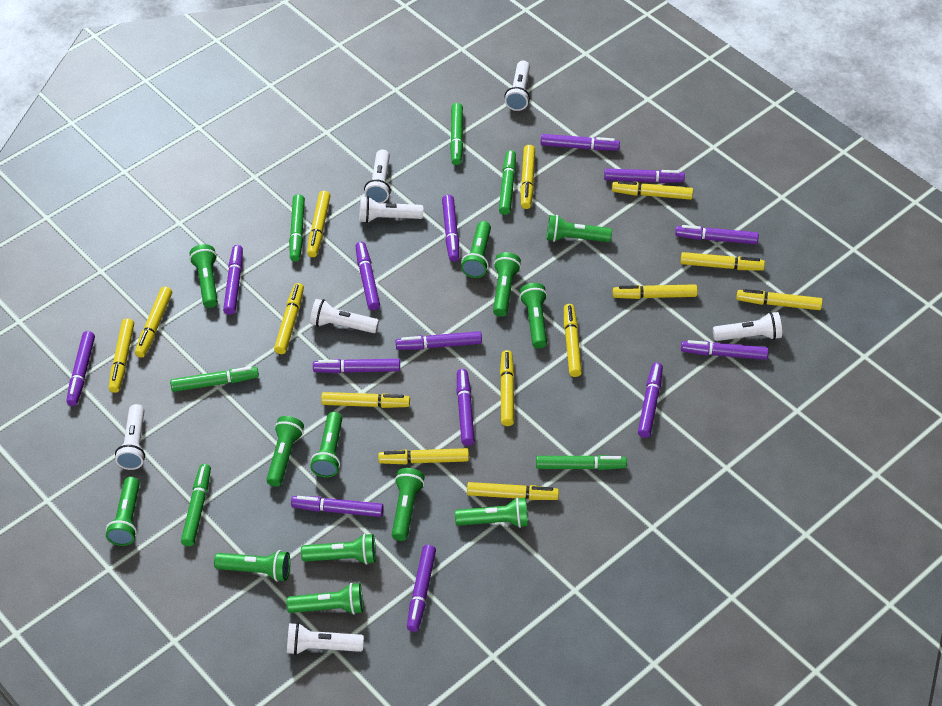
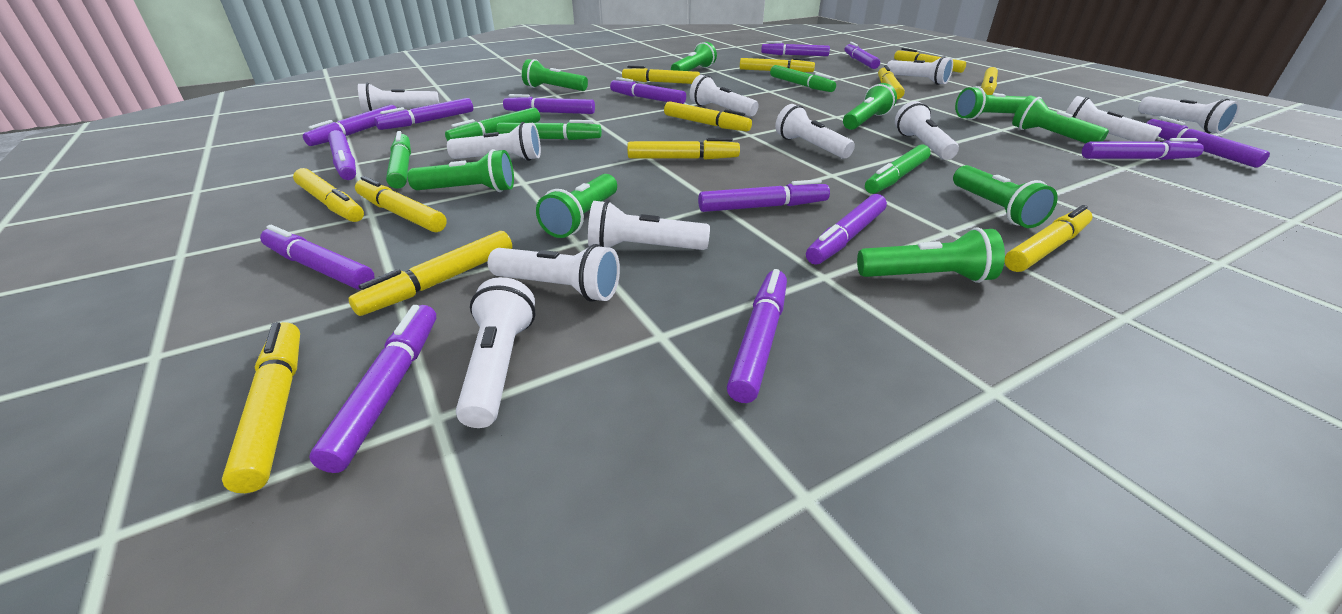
green flashlight: [106,477,140,546] [189,244,218,308] [214,550,290,582] [266,416,304,487] [286,583,363,614] [301,533,376,565] [310,412,342,477] [392,468,425,541] [455,497,528,528] [461,221,491,278] [493,252,521,317] [519,283,547,348] [547,215,612,242] = 13 -> [407,149,514,192] [522,59,588,91] [536,174,617,238] [671,42,717,71] [843,83,897,130] [857,227,1005,283] [953,165,1058,228] [955,86,1026,120] [1012,95,1109,143] = 9
green marker: [170,366,259,392] [181,464,211,546] [289,194,305,262] [450,103,463,165] [499,150,516,215] [536,455,627,470] = 6 -> [386,131,411,189] [445,107,540,141] [496,120,602,140] [770,65,836,92] [865,145,931,194] = 5
white flashlight: [115,404,145,470] [287,623,364,655] [310,299,379,333] [360,196,423,223] [364,149,391,203] [505,60,530,111] [713,312,782,341] = 7 -> [358,83,439,113] [447,122,541,161] [456,277,535,428] [488,244,620,302] [588,200,710,250] [690,75,759,117] [775,104,855,159] [887,56,953,85] [895,101,959,160] [1065,96,1162,142] [1138,96,1240,134] = 11
yellow marker: [109,318,134,393] [135,286,172,358] [274,283,304,354] [307,191,330,257] [321,392,410,408] [378,448,469,464] [467,482,559,500] [500,350,514,426] [520,145,535,209] [564,304,582,377] [612,181,693,200] [613,284,698,299] [681,252,765,271] [736,289,823,310] = 14 -> [222,322,300,493] [293,168,364,222] [348,231,512,316] [355,176,447,232] [622,65,700,84] [627,138,740,160] [664,101,752,131] [740,58,815,72] [878,65,905,99] [894,48,966,73] [981,67,998,95] [1004,205,1092,272] = 12

